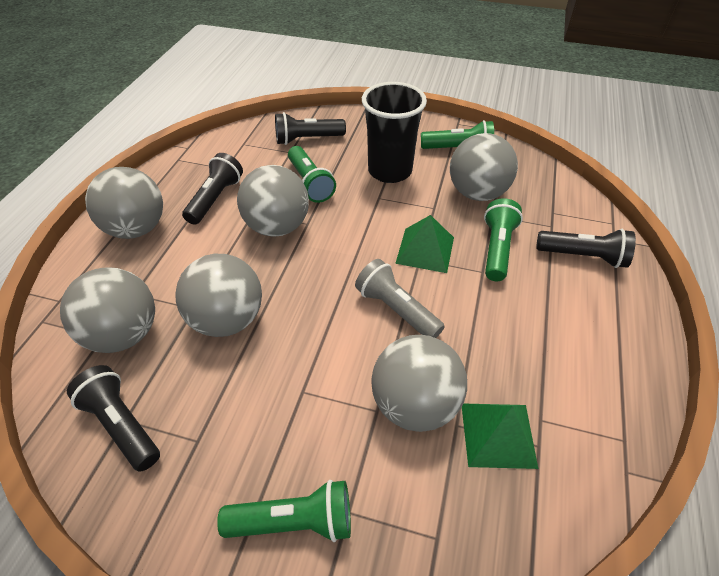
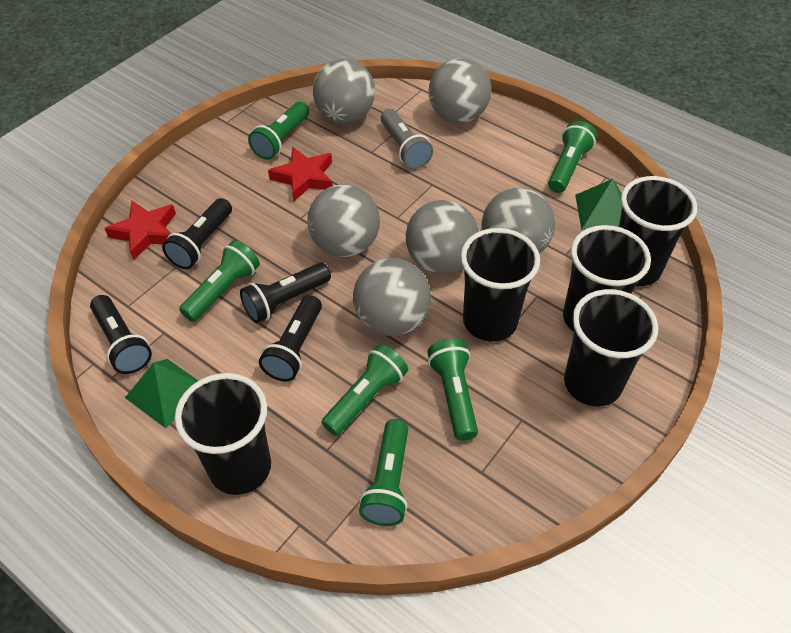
black cup: [362,82,427,183] = 1 -> [175,373,271,495] [460,228,540,342] [563,225,651,332] [564,289,658,406] [618,176,697,286] = 5
green flashlight: [217,480,351,542] [288,146,336,203] [421,120,494,149] [484,198,523,281] = 4 -> [179,240,260,322] [248,102,309,160] [322,344,408,436] [359,419,408,526] [427,339,478,441] [548,121,597,193] = 6
red star: none = 0 -> [104,201,176,260] [268,147,333,201] = 2

